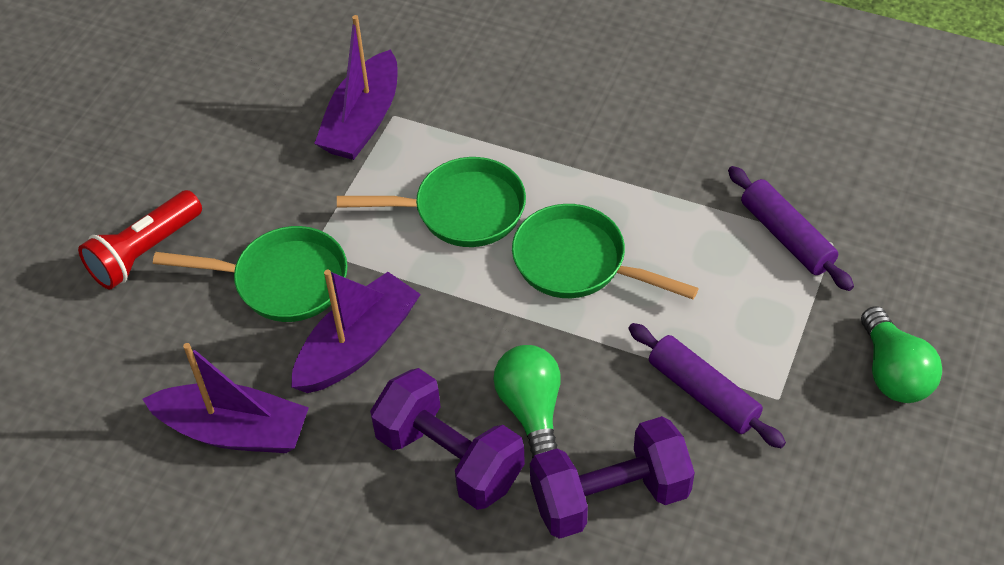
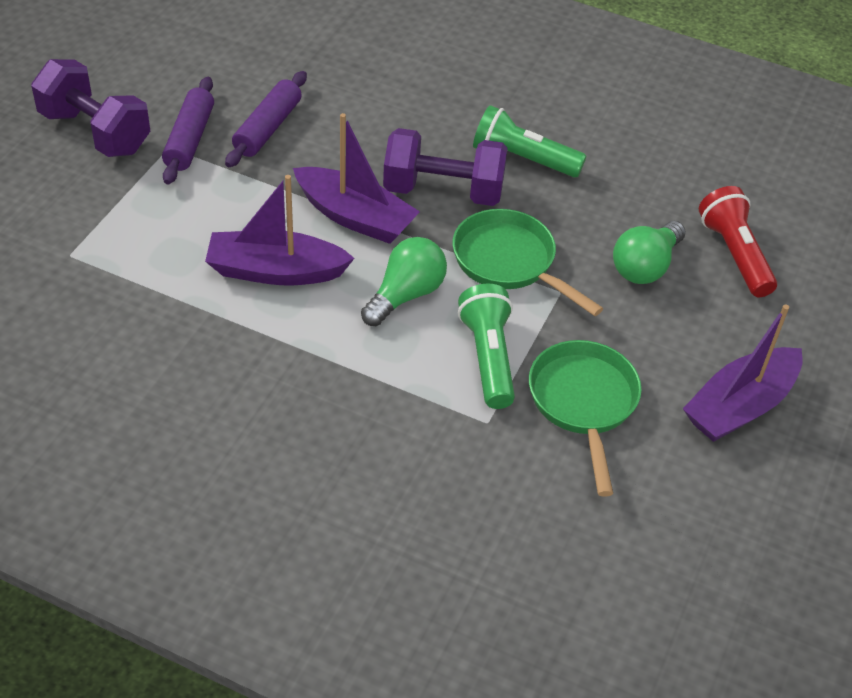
green flashlight: none = 0 -> [458,284,515,409] [473,105,586,177] = 2
green pan: [153,226,348,322] [337,157,526,247] [512,204,699,299] = 3 -> [453,209,603,316] [529,340,642,497] = 2

